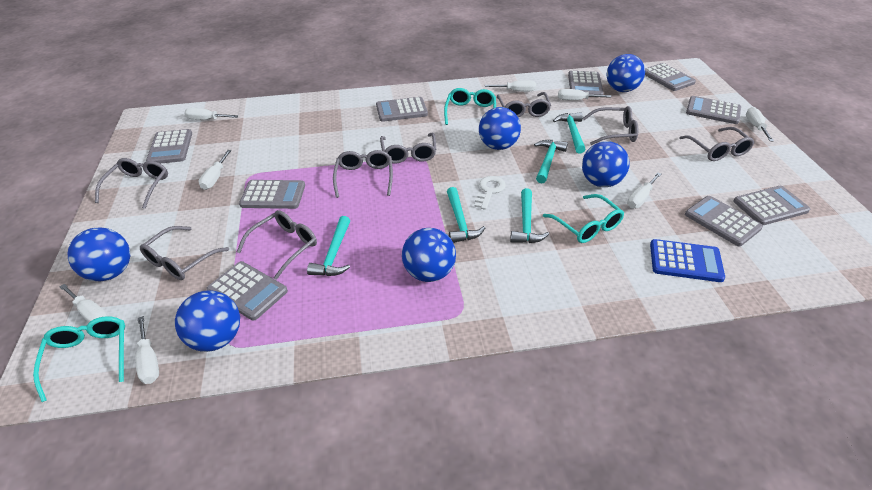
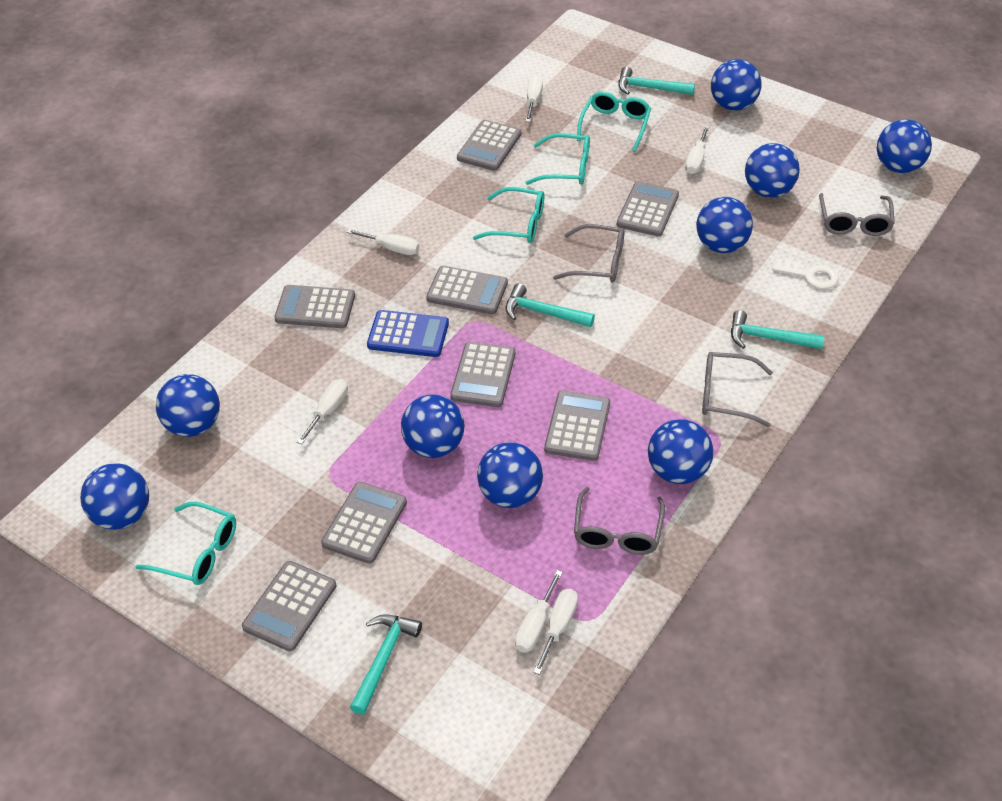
blue ball: [67,227,130,281] [175,290,240,352] [402,228,456,282] [479,107,521,150] [582,141,630,187] [606,54,645,92] = 6 -> [80,463,149,530] [156,374,220,437] [401,395,465,458] [477,442,543,508] [648,419,713,484] [696,197,753,253] [711,59,762,111] [745,143,800,198] [877,119,932,173] = 9
grey calculator: [146,129,192,164] [206,261,288,321] [239,180,305,209] [376,97,428,122] [568,71,603,95] [645,63,696,91] [685,196,763,247] [686,96,741,124] [733,186,810,225] = 9 -> [242,561,336,651] [274,285,355,328] [321,482,407,564] [426,266,508,314] [450,342,515,407] [457,120,521,171] [544,391,610,461] [617,181,679,237] = 8
grey glasses: [95,158,168,209] [140,226,229,280] [237,210,317,280] [333,150,393,198] [380,133,436,164] [497,92,551,117] [583,106,638,145] [679,127,755,161] = 8 -> [553,224,624,283] [574,487,665,555] [702,352,773,427] [819,193,895,236] = 4
turquoise glasses: [33,316,125,402] [444,88,496,125] [543,194,624,243] = 3 -> [135,502,236,585] [473,187,544,243] [525,133,590,185] [577,92,651,152] = 4
turquoise hammer: [307,216,350,276] [447,187,485,243] [510,188,549,243] [534,140,568,183] [553,112,586,153] = 5 -> [350,614,422,715] [506,283,595,327] [618,66,695,95] [731,310,824,349] = 4
white screwdriver: [60,284,108,323] [135,316,159,384] [184,108,238,120] [199,150,232,190] [485,80,536,92] [558,89,612,100] [627,172,661,208] [746,107,774,141] = 8 -> [297,379,348,444] [346,229,419,255] [515,570,563,653] [525,76,543,122] [533,589,578,675] [685,126,710,174] = 6

